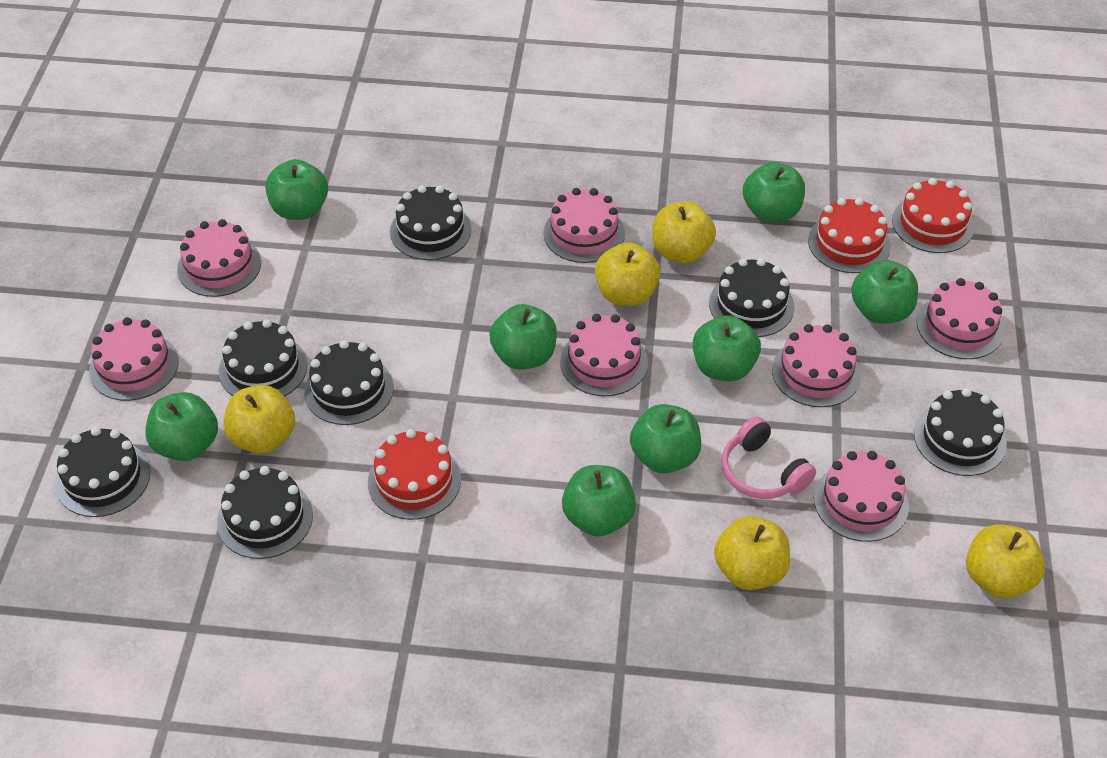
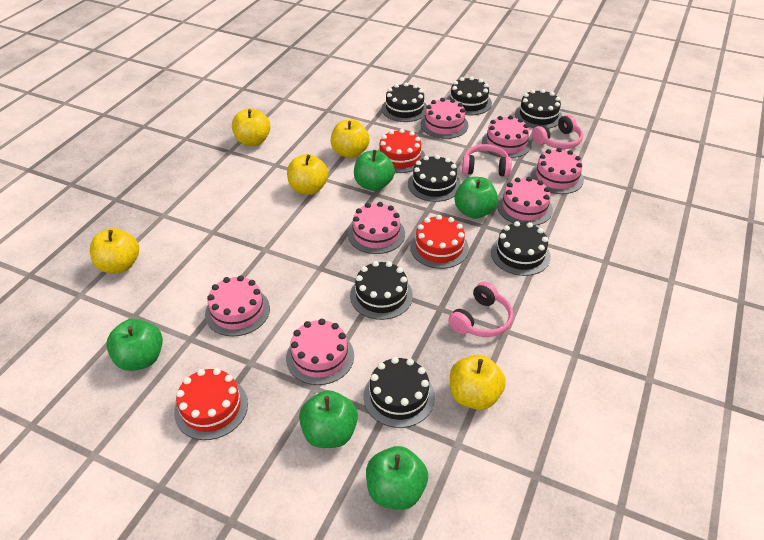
green apple: [145,392,218,461] [265,159,328,220] [489,304,557,370] [562,465,636,537] [630,404,701,473] [693,315,761,381] [743,162,805,222] [851,260,918,324] = 8 -> [106,319,163,371] [299,390,358,448] [354,150,395,191] [366,446,428,510] [454,177,498,219] = 5
pink headphones: [722,416,816,499] = 1 -> [448,281,513,337] [462,144,512,177] [532,115,583,149] = 3

